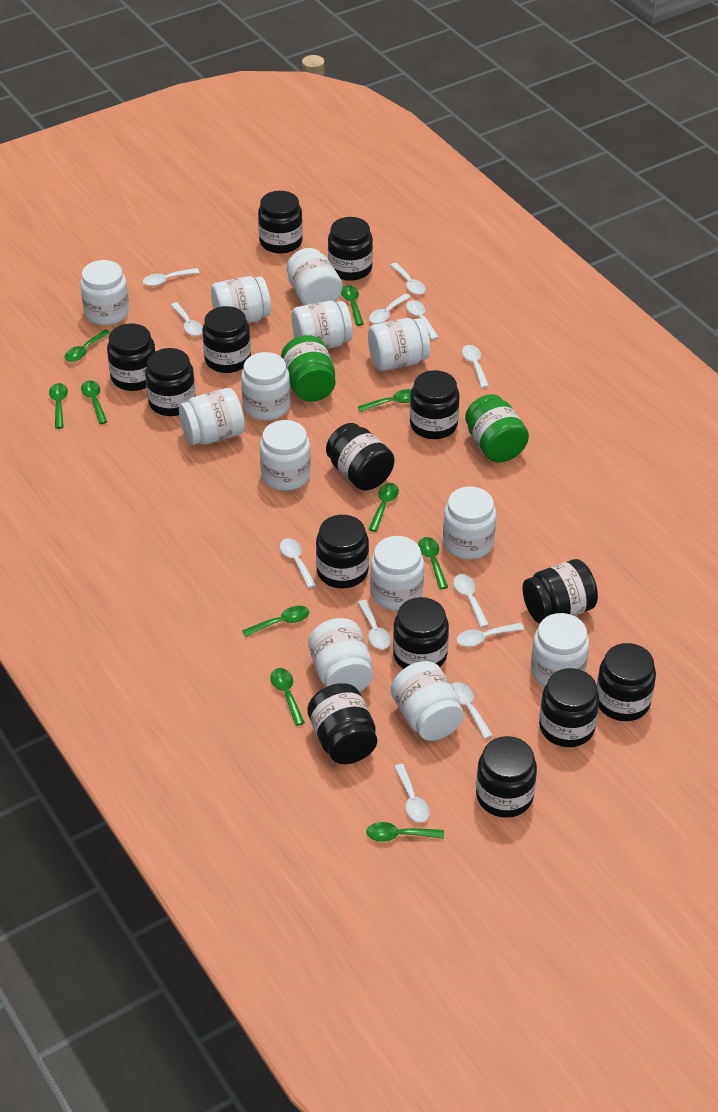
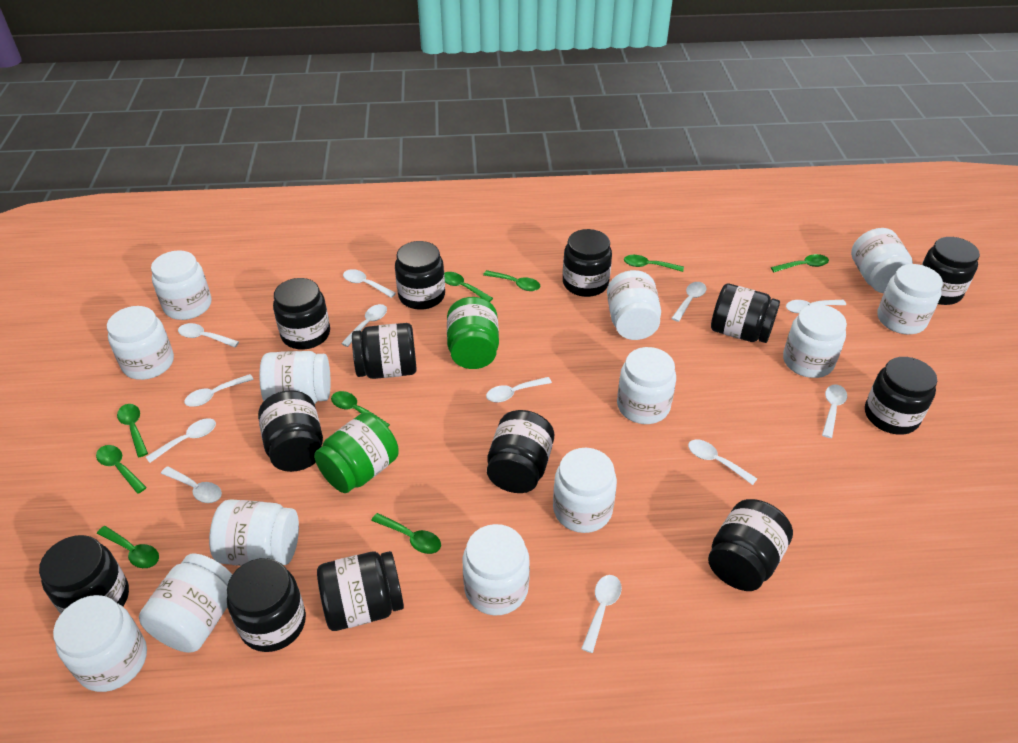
black jar: [107,324,155,391] [145,348,196,416] [202,306,251,373] [258,191,303,253] [307,683,377,764] [316,515,369,588] [326,423,395,491] [328,217,373,281] [393,597,449,669] [410,370,459,439] [476,736,537,818] [523,559,598,623] [539,668,599,747] [597,643,656,721] = 14 -> [39,535,129,614] [227,558,306,652] [258,390,323,472] [273,278,330,349] [317,551,404,631] [352,323,417,379] [395,241,445,310] [487,410,554,493] [563,229,612,297] [708,499,793,591] [711,284,780,343] [865,357,937,435] [922,237,980,305] = 13
green spoon: [49,383,68,429] [65,329,111,362] [81,381,107,424] [242,606,309,637] [270,668,305,726] [341,285,364,326] [358,389,411,412] [366,822,444,842] [368,483,399,532] [418,537,448,589] = 10 -> [96,445,147,494] [97,526,159,568] [117,404,148,457] [331,391,390,427] [371,513,441,554] [444,272,493,302] [483,270,540,291] [624,255,684,272] [771,254,829,272] = 9

